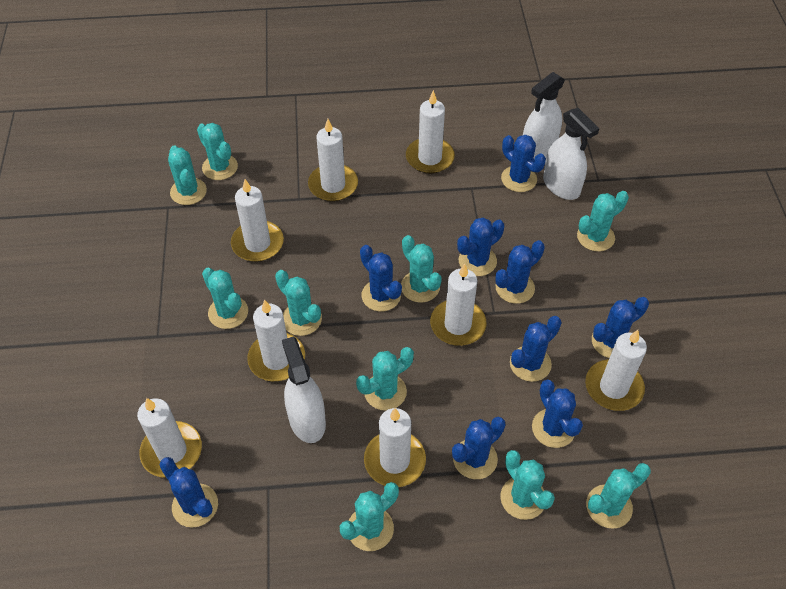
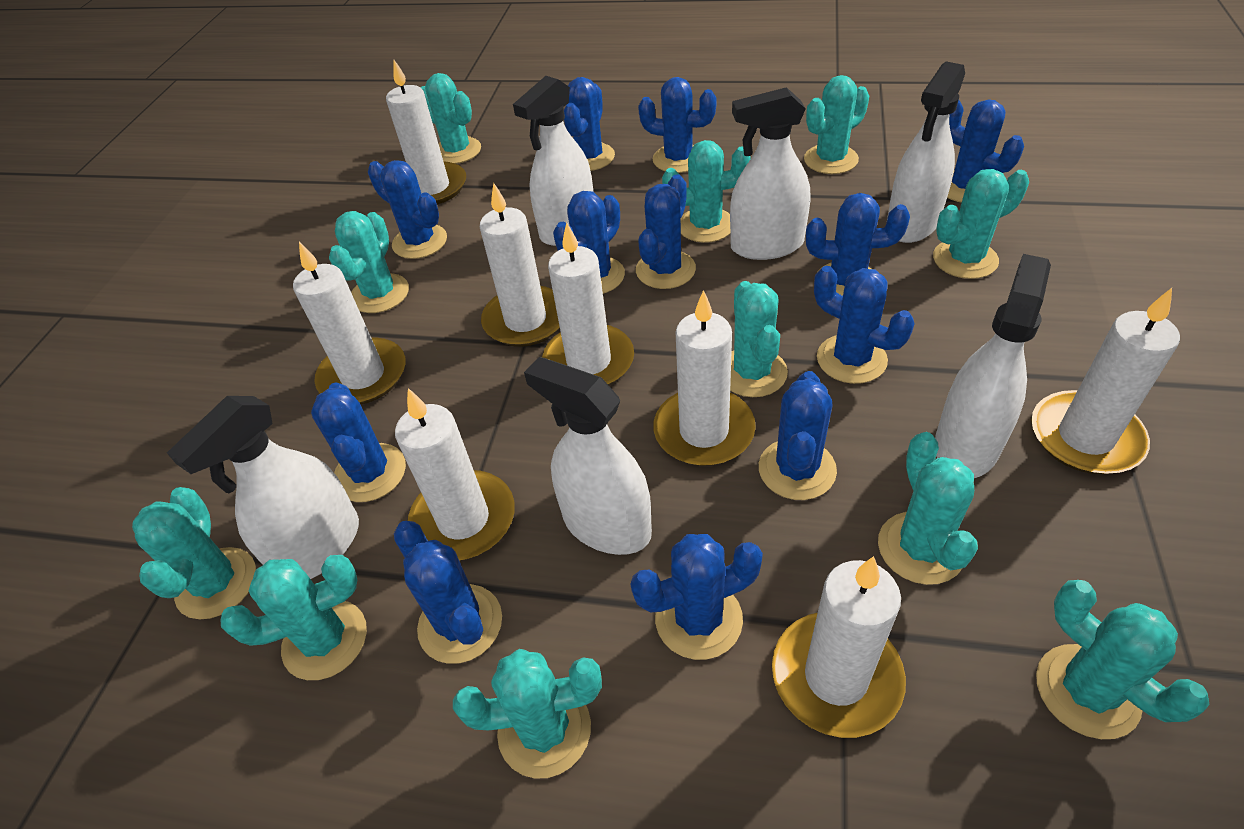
blue cactus: [159,457,218,528] [360,245,402,312] [452,417,506,479] [457,218,504,276] [495,240,545,304] [501,135,546,192] [510,316,562,382] [532,380,583,448] [592,297,649,358] = 9 -> [311,382,406,502] [368,160,447,259] [394,521,502,664] [553,191,625,294] [564,77,615,171] [630,534,763,660] [636,174,696,289] [638,77,717,173] [759,371,837,500] [806,193,910,296] [814,266,915,384] [947,99,1024,203] = 12
turquoise cactus: [168,146,207,205] [197,123,238,180] [202,268,248,329] [275,270,322,336] [340,482,399,551] [356,347,414,411] [401,235,442,303] [500,450,555,520] [577,191,629,252] [586,463,651,529] = 10 -> [132,487,256,619] [220,555,367,680] [329,211,409,313] [421,73,481,164] [453,649,602,779] [662,140,751,243] [730,281,788,397] [804,75,869,174] [878,432,978,585] [933,169,1029,279] [1036,580,1210,739] = 11
white spray bottle: [282,336,326,443] [523,72,565,159] [543,108,599,200] = 3 -> [167,396,359,579] [513,76,593,246] [524,357,652,555] [730,87,810,260] [887,61,965,243] [935,254,1051,478] = 6

